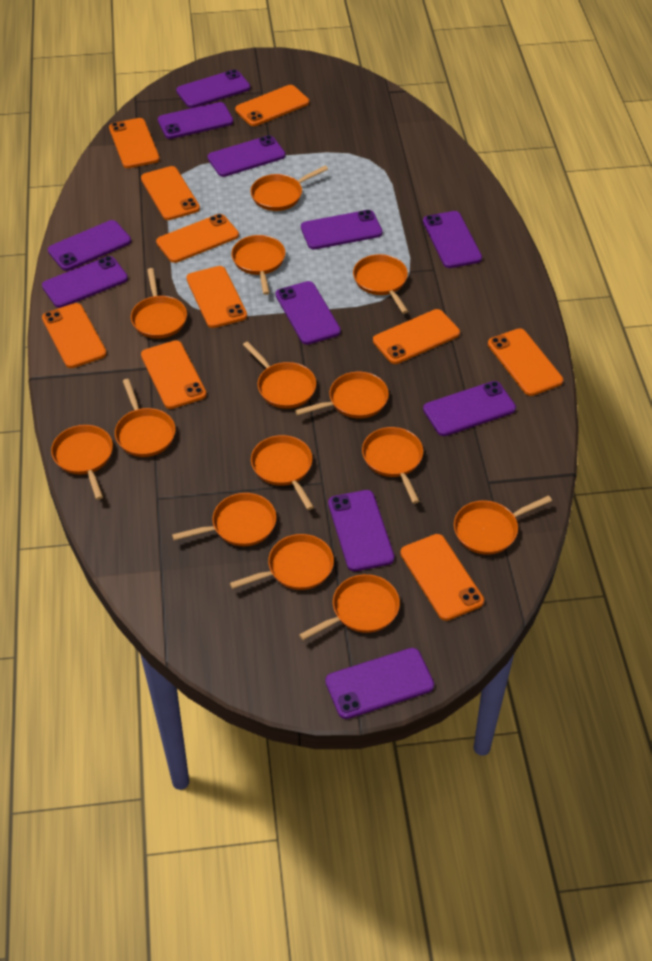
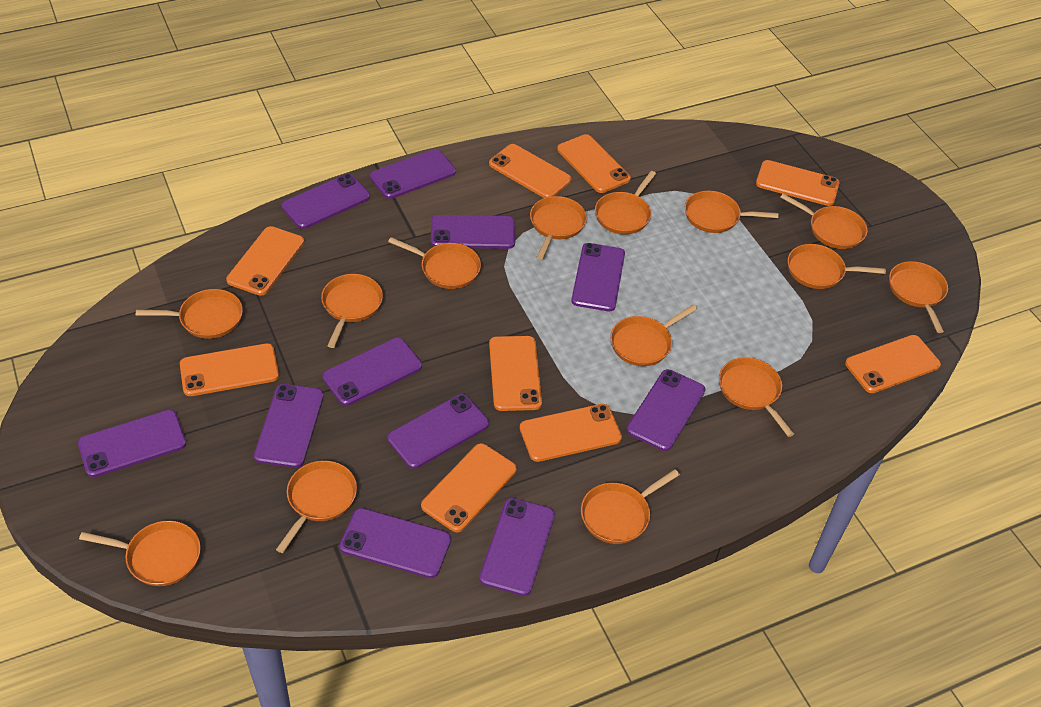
orange phone: [42,303,107,368] [109,118,160,168] [141,166,200,220] [141,340,207,409] [156,214,239,263] [186,266,247,328] [235,85,309,126] [373,309,460,364] [400,534,484,621] [488,328,563,396] = 10 -> [180,343,279,396] [226,226,304,296] [421,443,517,532] [489,144,572,198] [489,336,542,411] [520,404,622,462] [557,134,631,193] [756,160,839,206] [845,335,941,393] = 9

